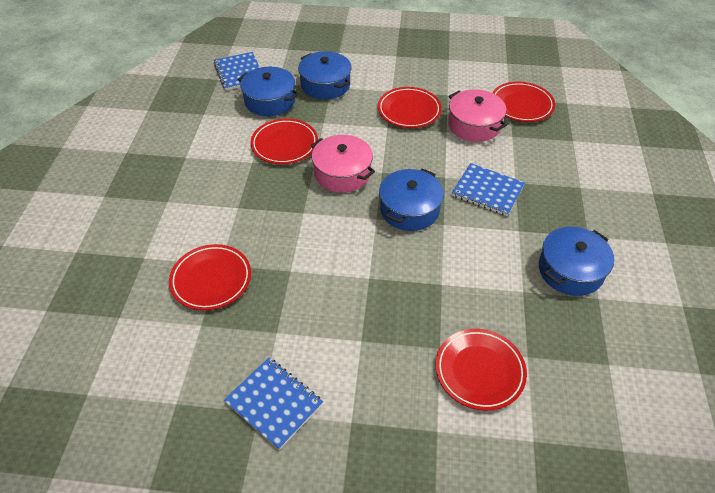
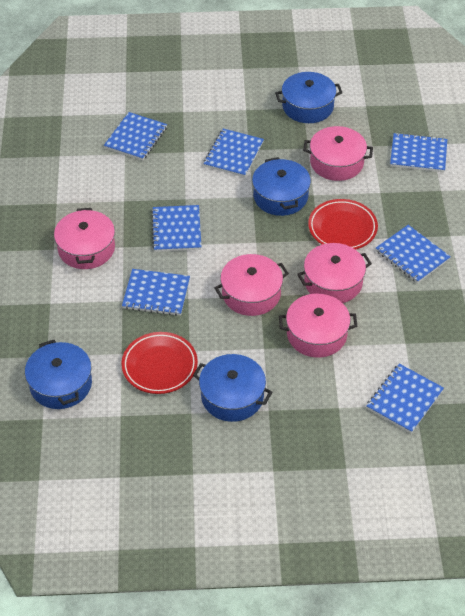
blue notebook: [214,52,260,90] [224,358,323,450] [452,163,525,216] = 3 -> [104,112,167,160] [122,269,190,316] [151,205,201,252] [203,128,264,177] [366,364,444,433] [376,225,451,283] [390,133,447,172] = 7
pink pot: [311,135,375,193] [448,89,507,142] = 2 -> [54,208,115,269] [214,254,289,316] [279,294,357,358] [297,243,372,303] [303,126,373,181] = 5
red plate: [169,244,251,310] [250,118,318,164] [378,87,442,128] [435,329,527,411] [492,81,555,122] = 5 -> [122,332,198,394] [308,199,378,250] = 2

